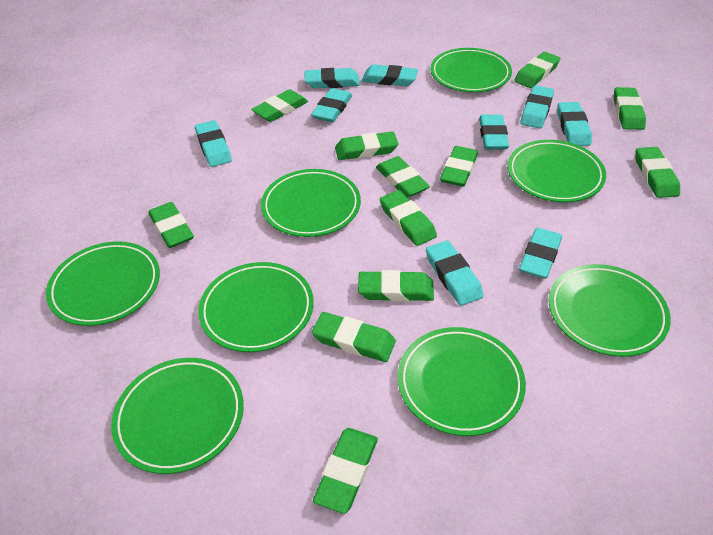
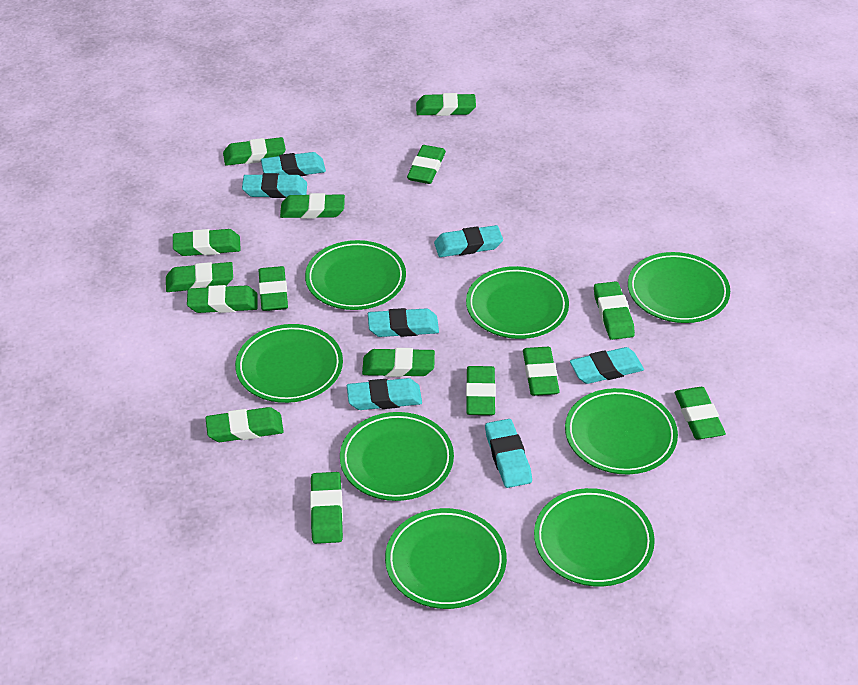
green eraser: [149,202,194,248] [251,89,308,122] [312,312,396,362] [313,428,378,514] [335,131,398,160] [358,270,434,302] [376,156,430,198] [380,190,437,246] [440,146,478,187] [514,52,560,88] [614,87,646,130] [636,147,680,198] = 12 -> [166,262,233,292] [173,229,241,256] [187,285,258,313] [205,407,284,442] [223,137,286,166] [259,266,288,311] [280,193,345,219] [310,472,343,544] [362,348,435,377] [407,145,446,184] [416,93,476,116] [466,366,496,415] [523,347,560,396] [594,281,635,340] [675,387,726,439] = 15
turquoise eraser: [195,120,232,167] [304,68,360,88] [311,88,352,122] [362,64,418,86] [426,241,484,306] [479,114,509,150] [519,228,562,279] [520,85,554,128] [557,102,592,146] = 9 -> [242,173,307,198] [261,152,326,176] [347,378,422,410] [368,308,439,337] [434,225,503,257] [485,419,532,488] [570,347,644,384] = 7

